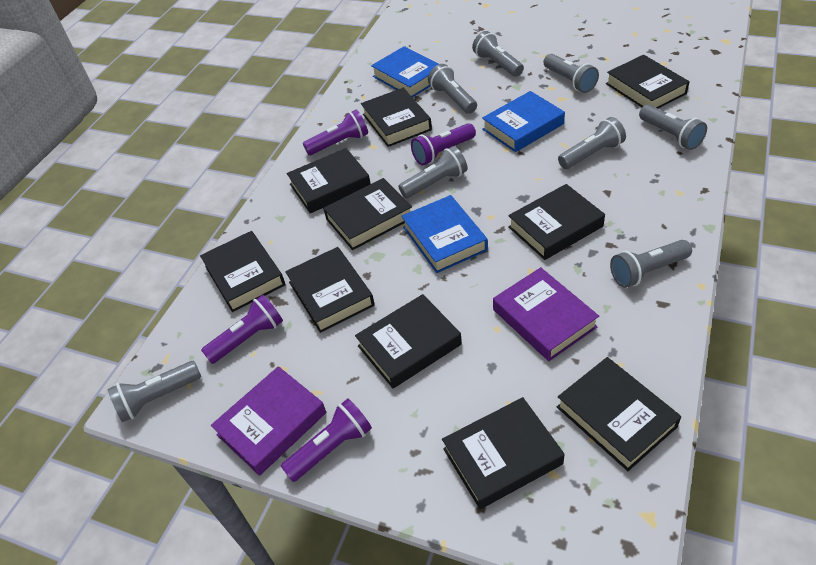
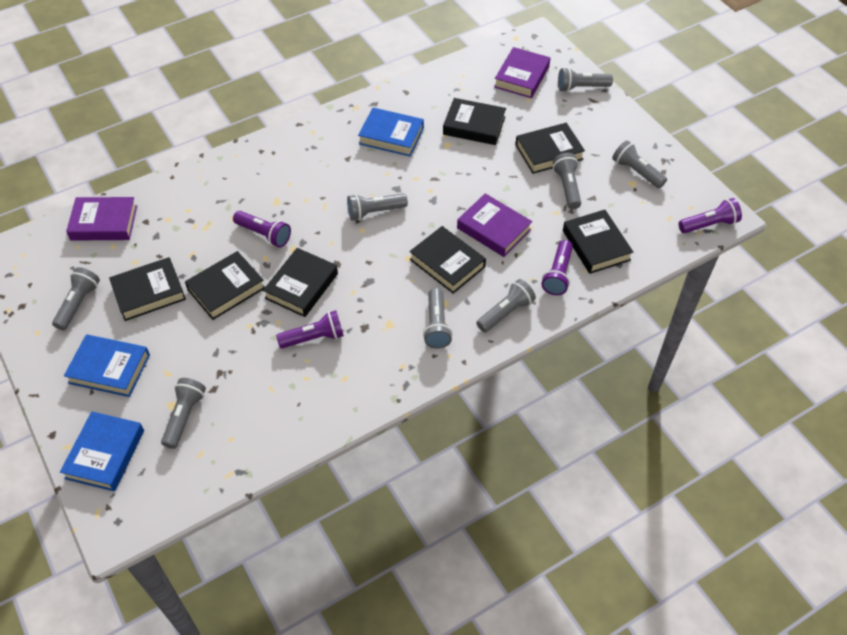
black book: [200,231,285,312] [285,247,375,333] [287,148,370,213] [323,178,412,250] [355,294,462,388] [361,88,432,147] [442,397,564,509] [508,184,605,260] [557,357,681,471] [606,55,690,108] = 10 -> [109,257,186,321] [185,251,265,320] [263,248,338,317] [409,226,486,294] [443,98,506,145] [515,123,585,174] [563,210,633,274] = 7
purple book: [211,366,326,476] [493,267,599,361] = 2 -> [66,197,137,240] [457,193,532,257] [494,47,550,98] = 3

